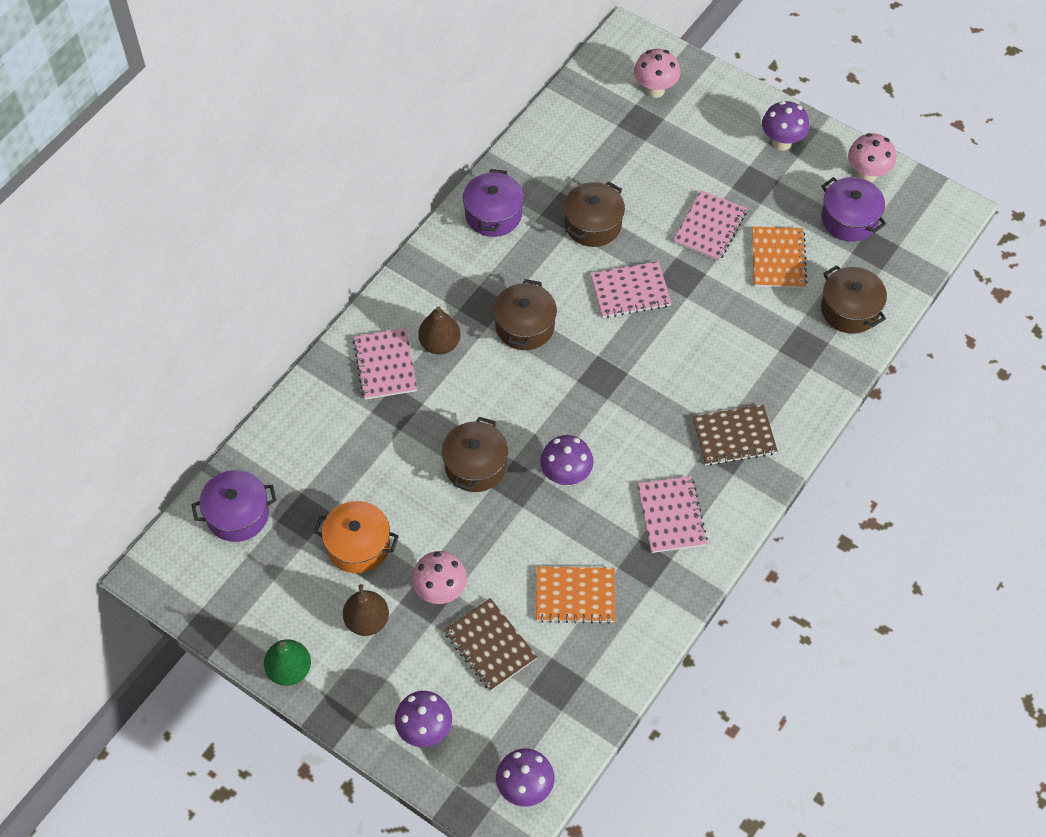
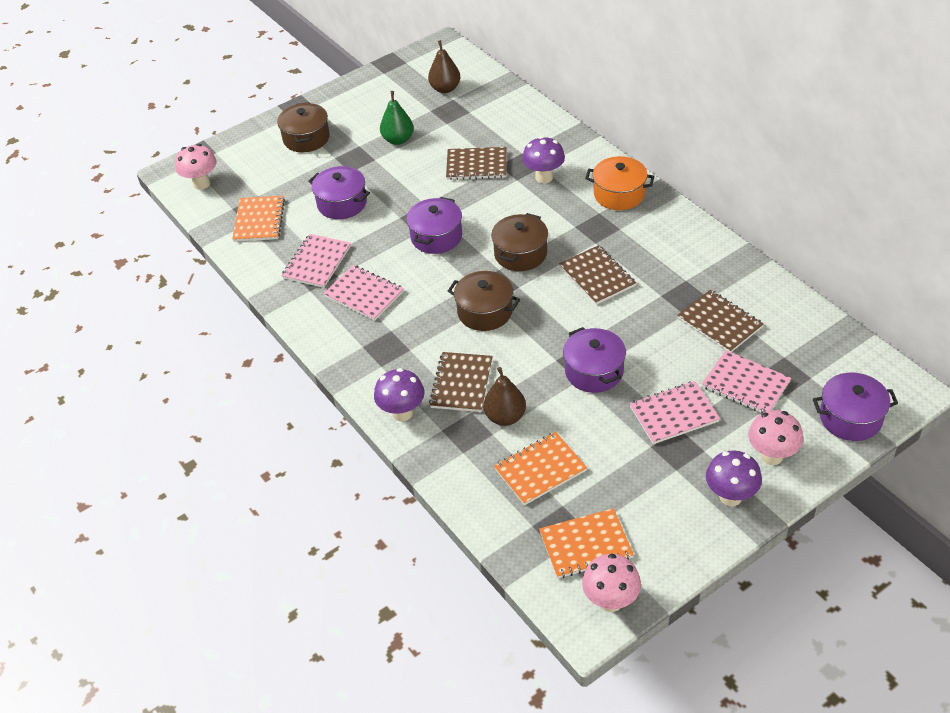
brown notebook: [444,598,537,691] [692,405,778,466] = 2 -> [429,352,493,412] [446,147,506,180] [559,245,636,305] [677,290,764,352] = 4
brown pot: [442,417,508,492] [493,279,557,350] [564,181,625,247] [821,265,887,334] = 4 -> [277,102,330,152] [448,271,520,331] [491,213,548,271] = 3
orange notebook: [536,567,615,624] [752,227,808,288] = 2 -> [232,196,285,242] [494,432,587,505] [539,508,634,578] = 3
purple mushroom: [395,691,452,747] [496,748,554,807] [540,435,594,486] [762,101,809,151] = 4 -> [374,368,424,421] [522,136,565,183] [706,450,762,506] = 3
purple pot: [191,470,276,542] [463,169,524,237] [821,177,886,242] = 3 -> [308,166,370,219] [406,197,462,254] [563,327,626,393] [813,372,898,441] = 4

